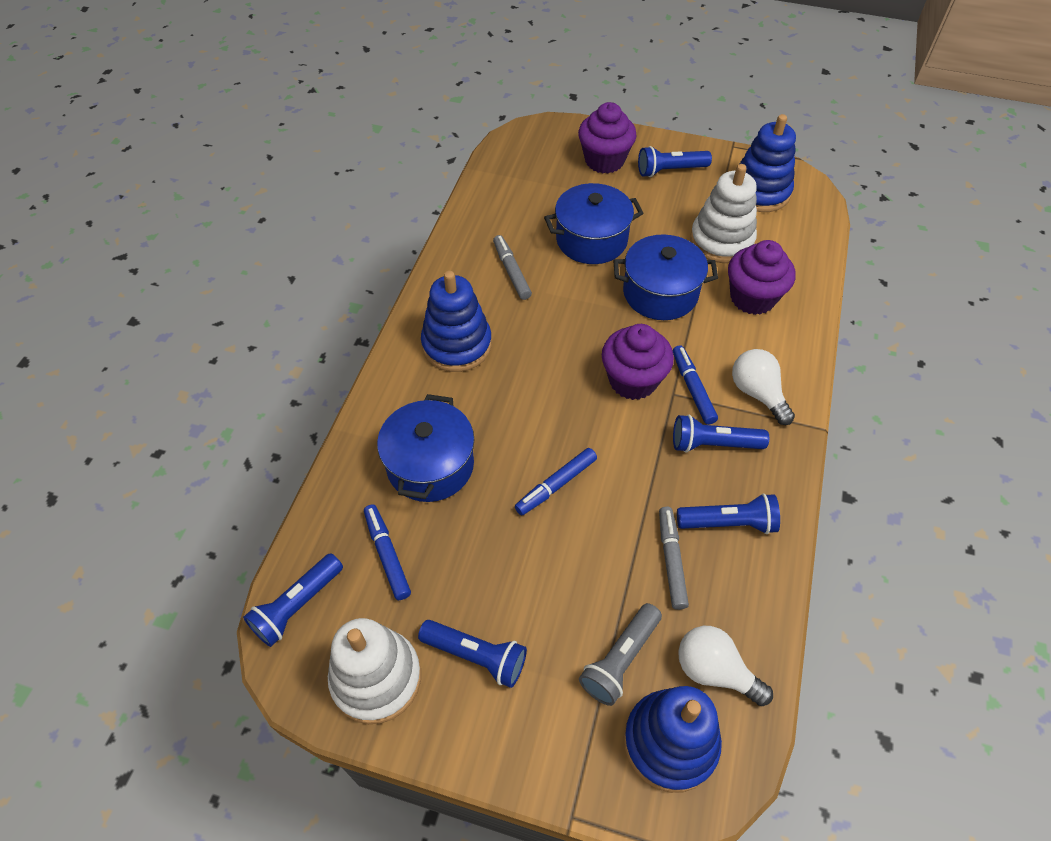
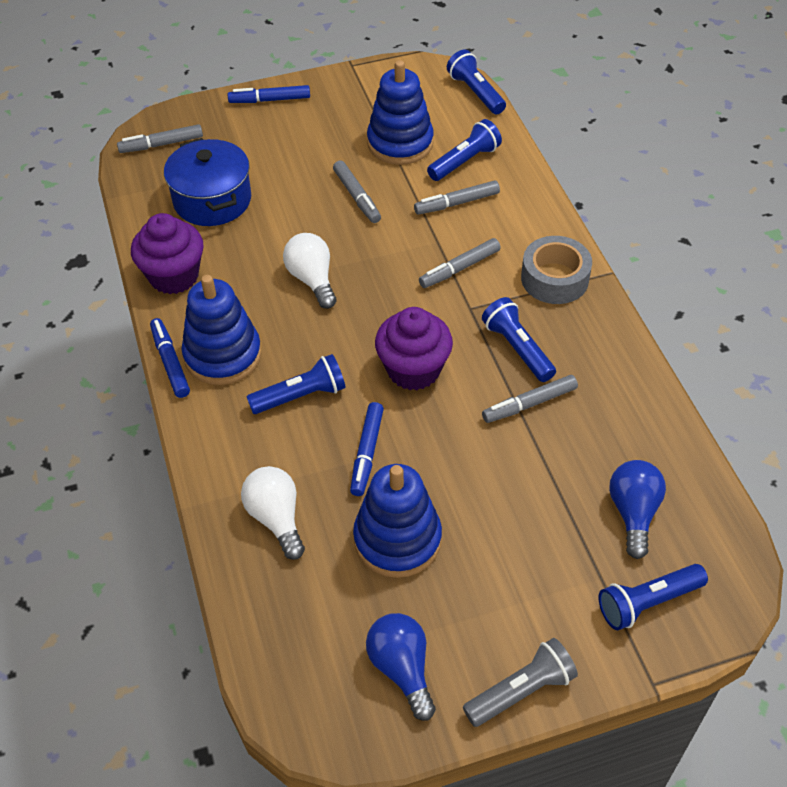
blue light bulb: none = 0 -> [366,613,436,721] [609,460,666,559] = 2
blue pot: [377,394,474,502] [544,183,644,264] [613,234,718,320] = 3 -> [164,138,251,226] = 1
grey marker: [493,235,532,300] [659,507,689,610] = 2 -> [117,124,203,153] [333,160,381,223] [414,180,500,215] [419,238,501,288] [482,375,578,423] = 5
grey tape: none = 0 -> [521,236,592,304] = 1
purple cupcake: [578,102,637,174] [602,324,674,400] [728,240,795,315] = 3 -> [131,213,204,294] [375,307,453,390] = 2
white stacking toy: [328,618,421,724] [690,164,757,263] = 2 -> none = 0

